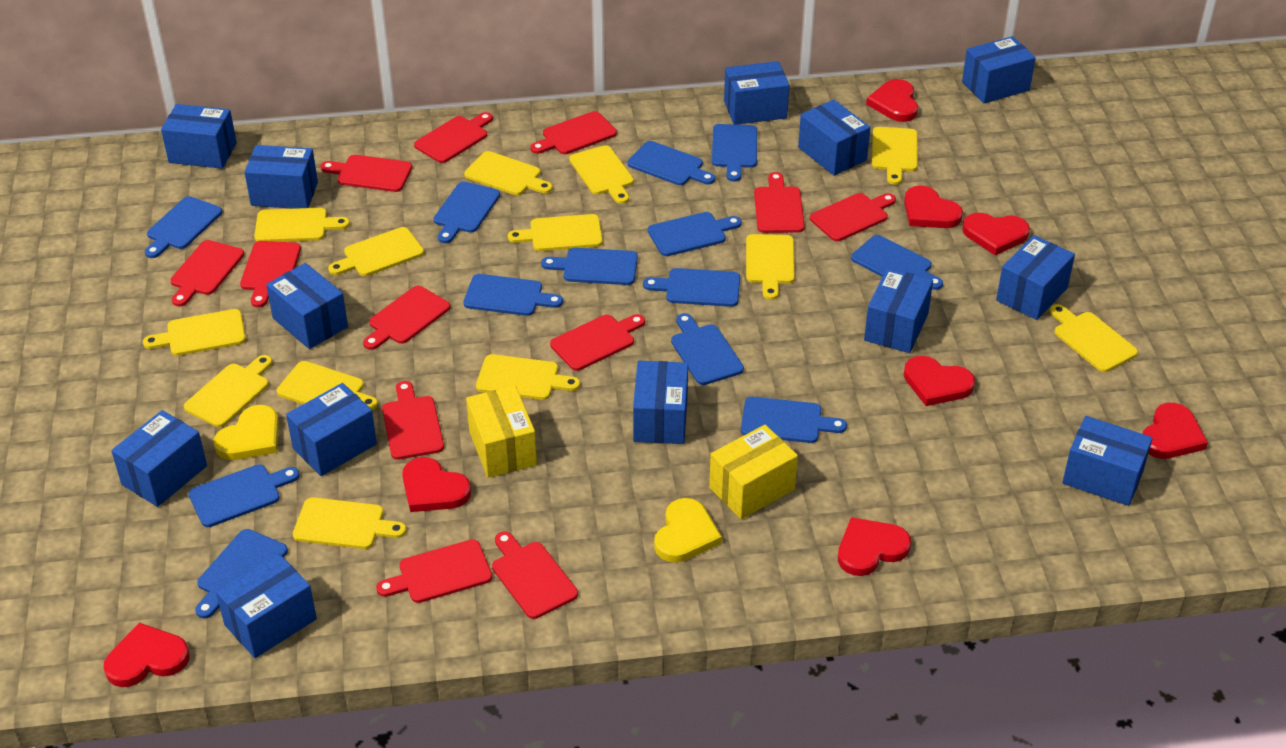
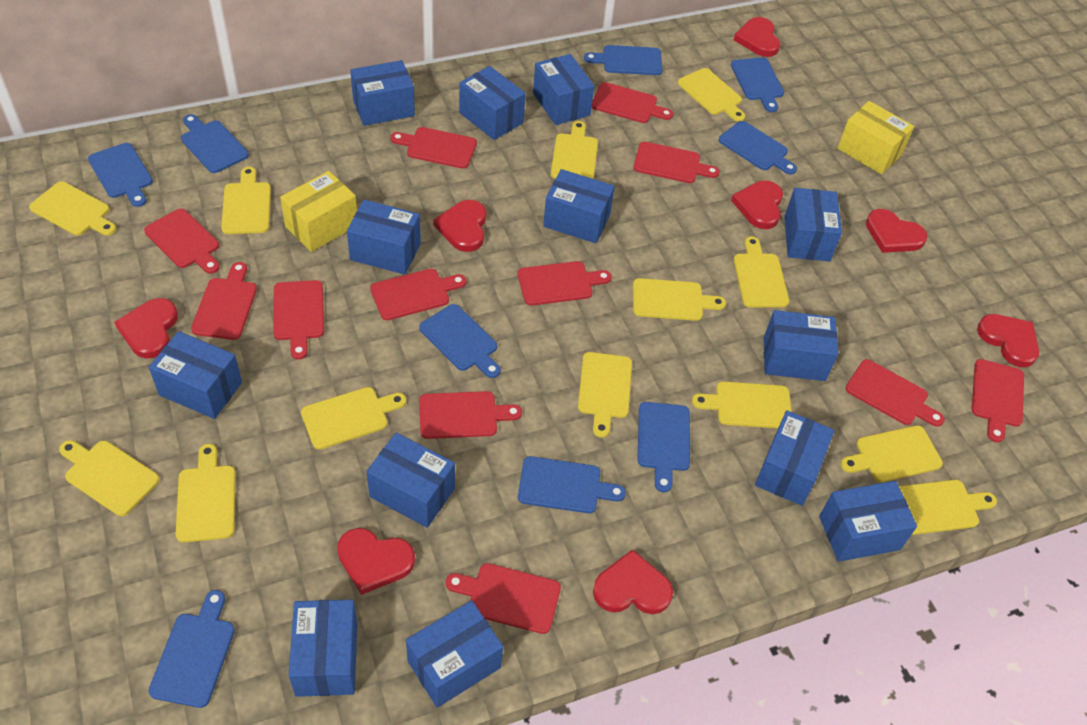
blue cutting board: [145,196,222,258] [188,464,300,527] [195,529,288,619] [433,181,500,243] [463,274,563,316] [541,248,638,285] [627,141,715,185] [643,268,740,307] [648,212,742,256] [671,313,744,385] [712,124,757,182] [741,397,847,443] [851,235,943,290] = 13 -> [88,143,153,207] [149,590,235,708] [181,114,249,173] [419,304,501,378] [518,456,626,513] [584,45,663,75] [637,402,690,492] [719,121,797,175] [731,57,784,112] = 9
yellow heart: [213,405,279,460] [654,498,722,563] = 2 -> none = 0

